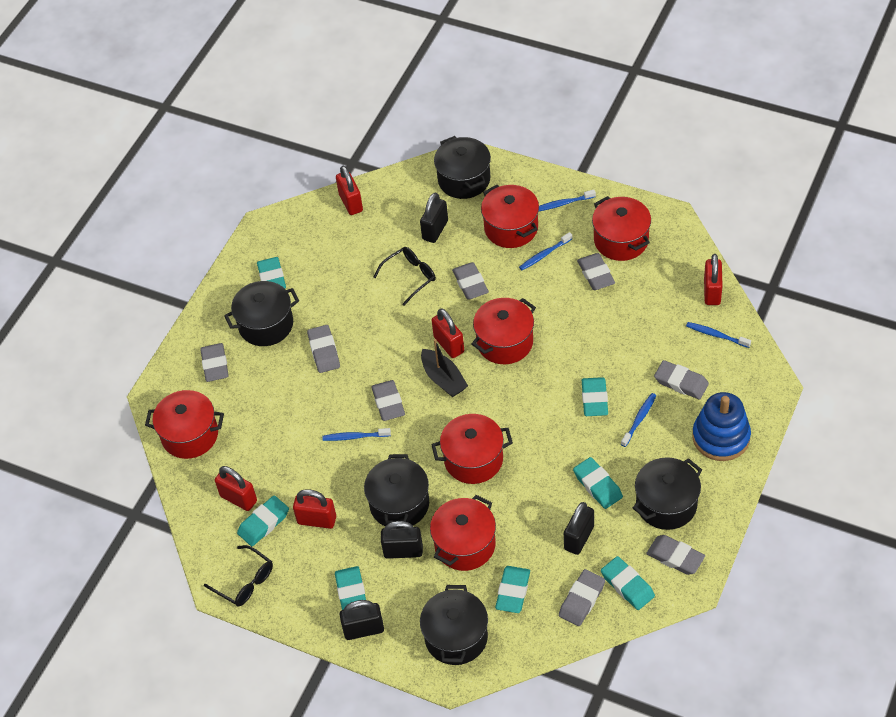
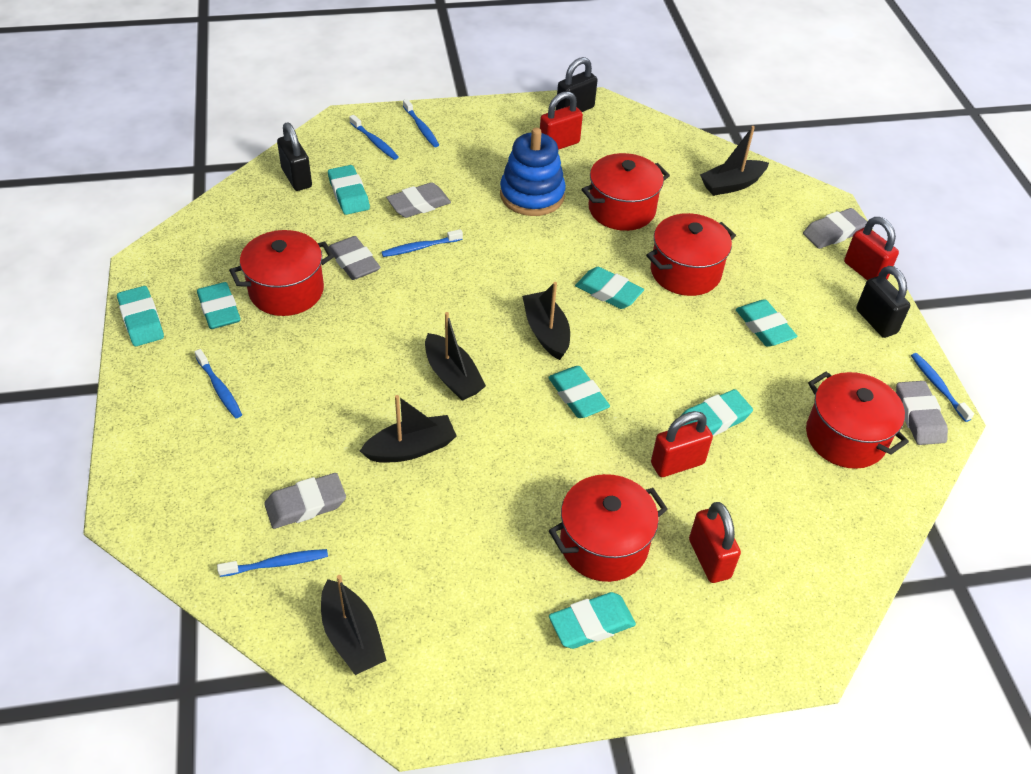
black boat: [421,339,468,397] = 1 -> [321,575,387,675] [360,395,457,463] [425,312,486,401] [522,282,570,360] [700,126,769,196] = 5
black glasses: [204,545,273,606] [373,247,436,306] = 2 -> none = 0
black padlock: [339,600,384,640] [381,521,423,559] [420,193,448,243] [564,502,594,555] = 4 -> [277,122,312,191] [556,57,598,112] [856,266,910,338] = 3
black pot: [224,281,299,346] [364,454,429,528] [420,585,488,665] [434,136,491,199] [633,457,702,530] = 5 -> none = 0
blue toothbrush: [322,428,391,441] [519,232,572,270] [539,190,596,211] [621,393,657,447] [686,322,751,348] = 5 -> [195,349,242,418] [217,549,328,577] [349,115,399,160] [381,229,463,257] [403,99,439,147] [911,353,974,422] = 6
grey eraser: [200,343,229,382] [307,325,340,373] [371,380,405,421] [452,262,489,300] [559,569,605,626] [577,253,615,290] [646,535,705,575] [654,360,709,399] = 8 -> [264,473,346,529] [329,236,381,280] [386,182,451,218] [803,208,867,249] [896,381,948,445] = 5
red padlock: [215,466,257,511] [293,489,336,529] [336,166,363,215] [432,308,464,358] [704,254,723,305] = 5 -> [540,91,583,150] [651,411,713,477] [689,502,741,583] [844,217,899,280] = 4
red pot: [145,390,224,459] [430,495,496,571] [431,414,513,484] [472,298,536,364] [481,185,539,248] [592,196,651,261] = 6 -> [229,230,334,316] [549,474,668,582] [581,153,670,231] [646,213,736,296] [806,372,909,469] = 5
turquoise eraser: [237,495,289,546] [257,257,286,289] [335,566,366,610] [495,566,530,613] [573,457,623,509] [582,377,608,416] [601,556,655,610] = 7 -> [117,286,164,346] [197,282,241,329] [328,165,370,215] [548,366,610,418] [549,592,636,649] [575,267,644,309] [682,389,753,436] [736,299,797,347] = 8

